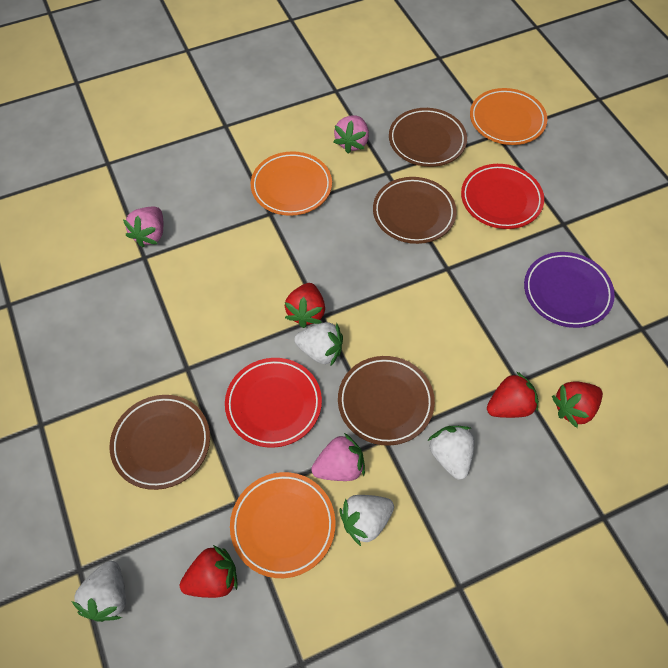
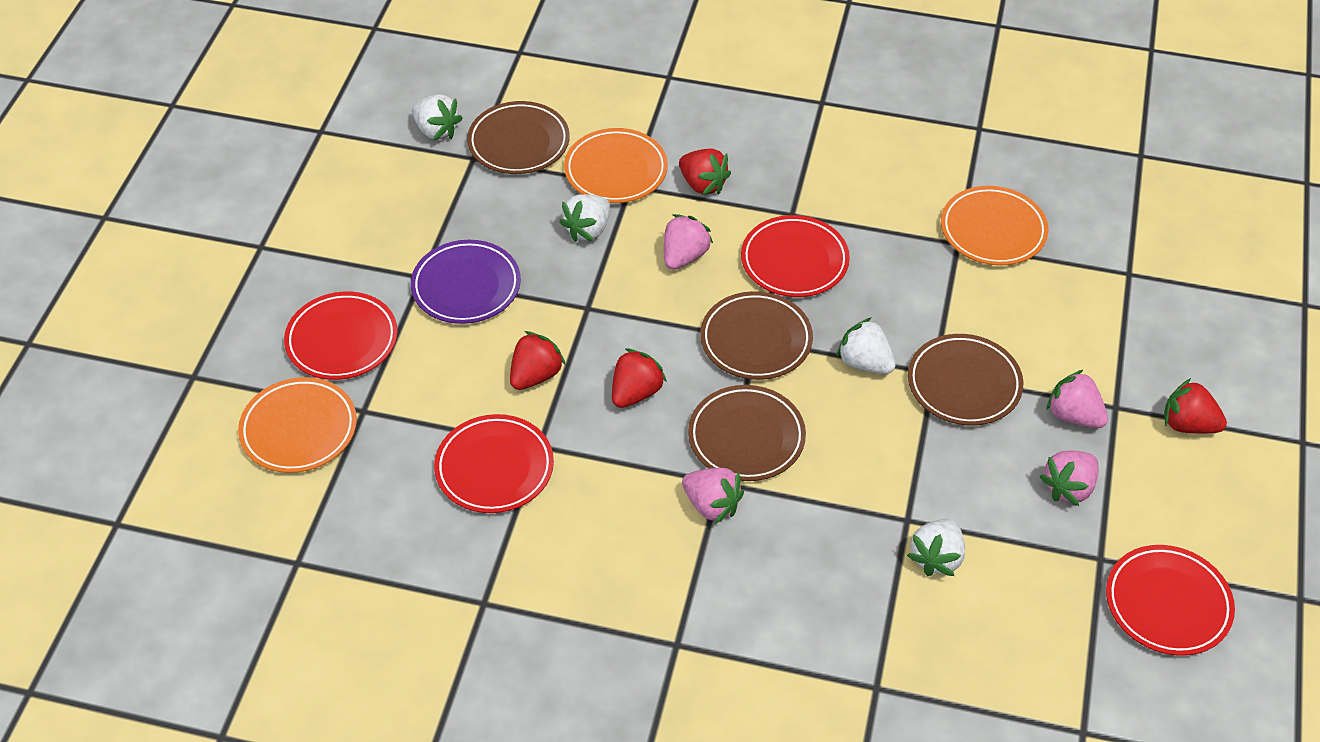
pink strawberry: [123,206,164,247] [311,433,365,481] [334,115,369,154] = 3 -> [664,214,713,270] [682,468,744,524] [1040,451,1099,506] [1046,370,1108,428] = 4
red plate: [225,358,322,448] [461,164,544,229] = 2 -> [284,292,398,380] [434,414,554,513] [741,215,850,297] [1106,545,1235,656] = 4

